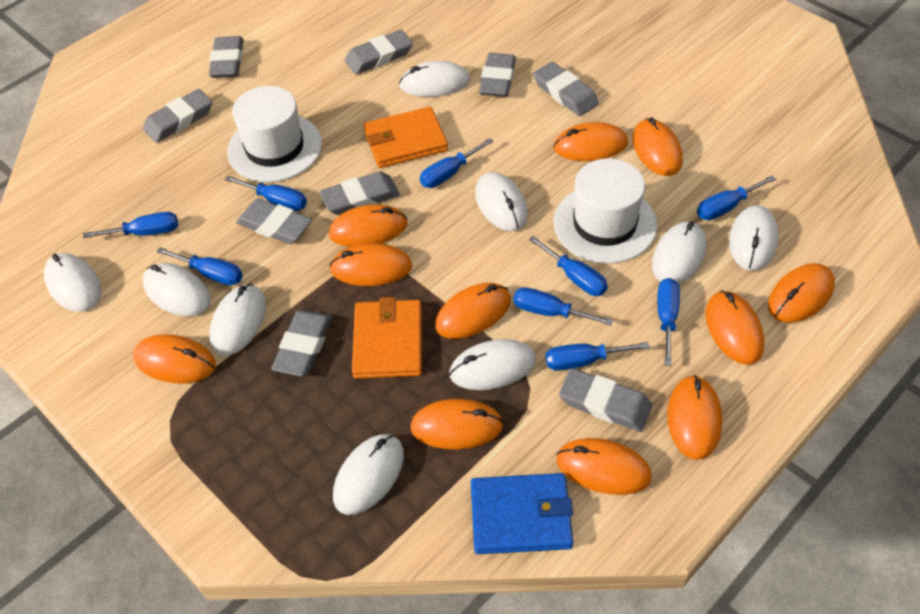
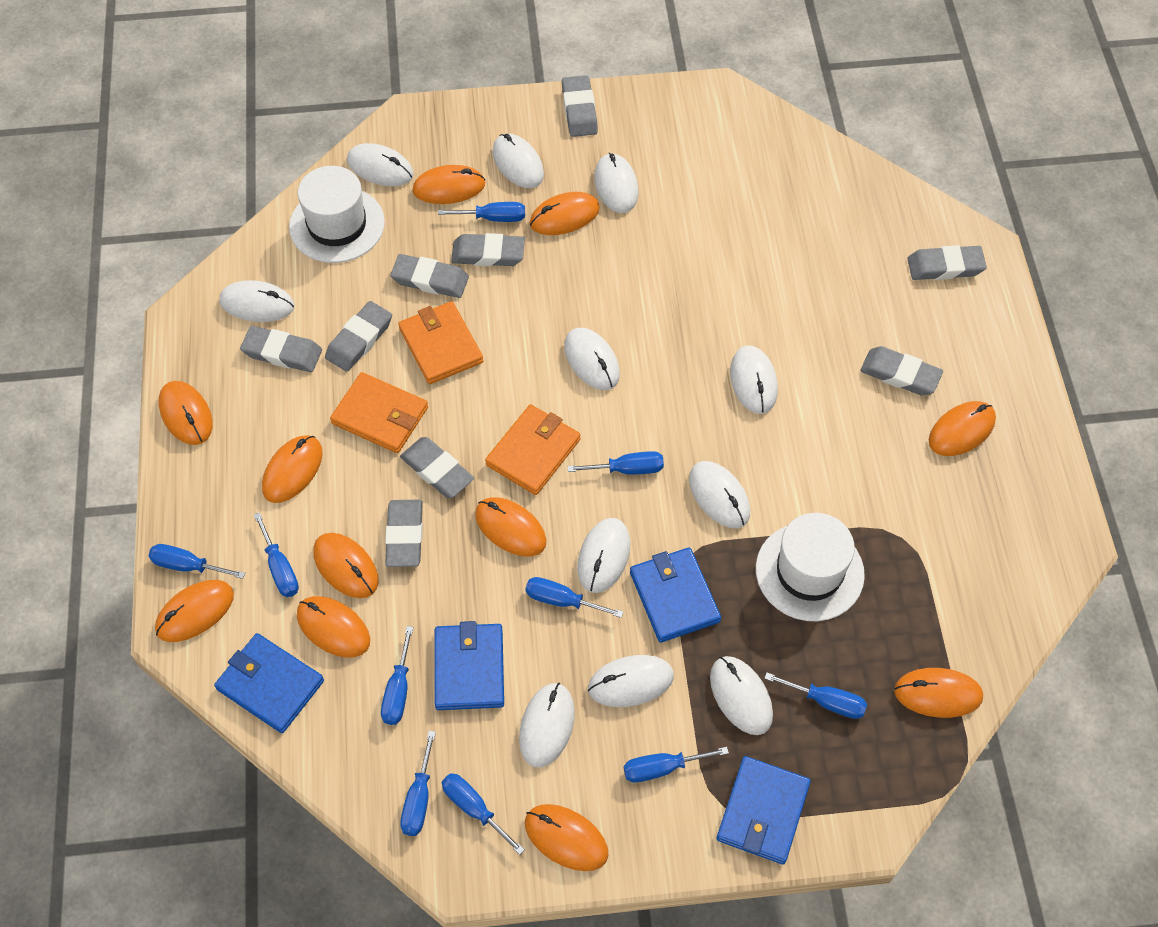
blue screwdriver: [83,212,178,238] [156,247,243,285] [225,176,307,211] [420,138,494,188] [513,287,613,326] [529,236,608,296] [545,342,650,371] [658,278,680,366] [697,175,776,220] = 9 -> [149,544,245,579] [254,512,299,597] [381,626,413,725] [400,731,436,836] [438,202,525,222] [442,773,525,855] [525,577,623,618] [568,451,664,474] [624,747,729,782] [764,672,867,719] = 10
blue wallet: [471,473,573,554] = 1 -> [214,633,324,733] [435,621,504,710] [630,547,721,643] [717,756,811,865] = 4
orange wallet: [352,297,422,379] [363,107,448,168] = 2 -> [330,372,428,453] [398,301,483,384] [485,405,580,495] = 3
white mouse: [44,253,101,312] [143,263,211,316] [210,284,266,356] [333,434,404,515] [399,61,470,97] [449,339,536,390] [475,172,528,231] [652,221,706,284] [729,205,778,271] = 9 -> [219,280,294,322] [347,143,414,186] [492,134,544,188] [519,683,575,767] [564,328,620,390] [577,518,630,593] [588,655,674,707] [594,153,638,213] [689,461,750,528] [710,656,773,735] [730,346,778,414] = 11

